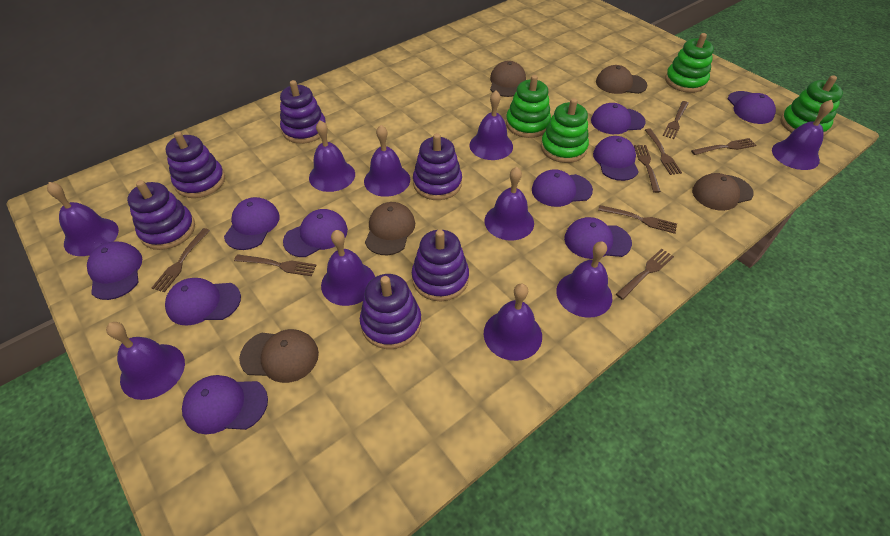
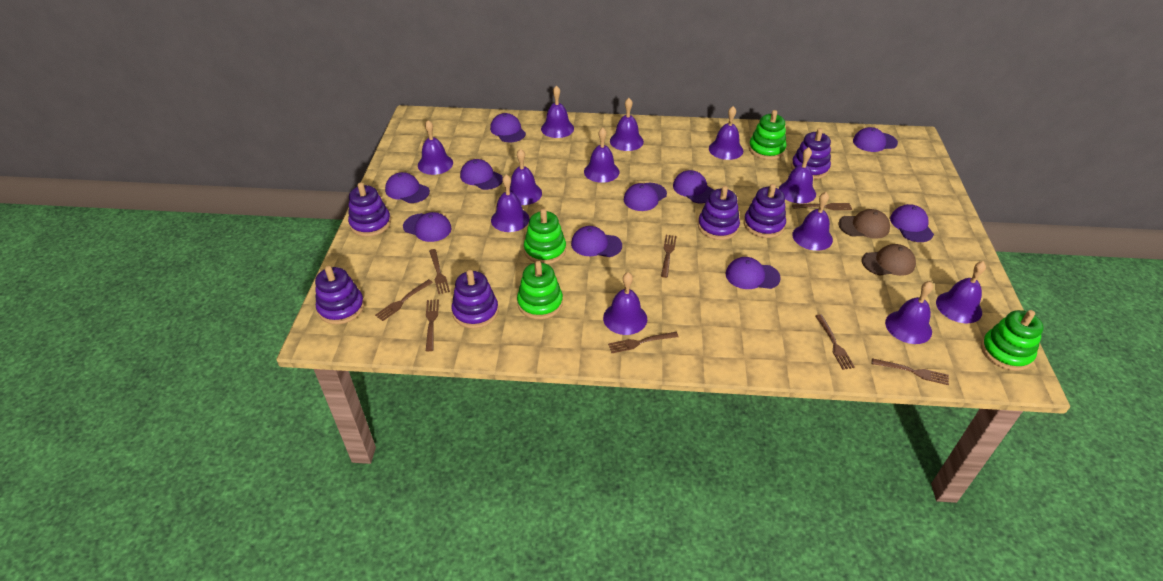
brown cap: [239,329,319,383] [365,202,415,255] [490,61,526,97] [596,65,647,94] [692,173,754,211] = 5 -> [838,209,890,239] [862,244,916,276] = 2
purple bell: [47,182,119,256] [106,322,185,400] [309,120,355,192] [321,230,375,306] [364,125,410,197] [470,91,513,160] [484,283,542,361] [485,167,534,240] [556,241,612,318] [772,100,834,170] = 10 -> [418,120,453,175] [491,174,529,232] [510,149,542,205] [541,85,574,138] [584,127,620,183] [603,272,647,335] [610,98,644,151] [709,106,743,160] [779,147,816,204] [792,192,833,251] [885,281,933,344] [936,261,986,323] = 12

